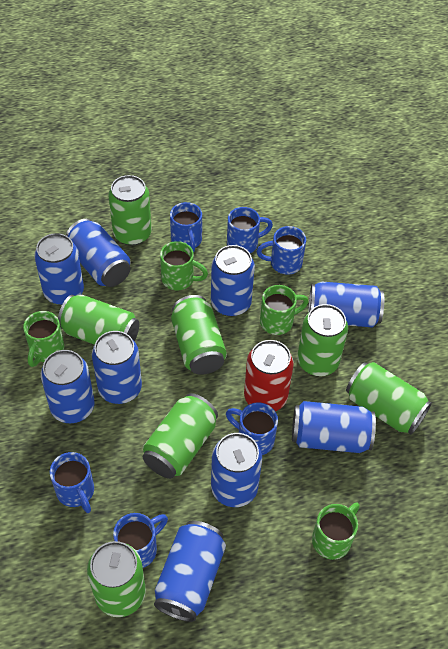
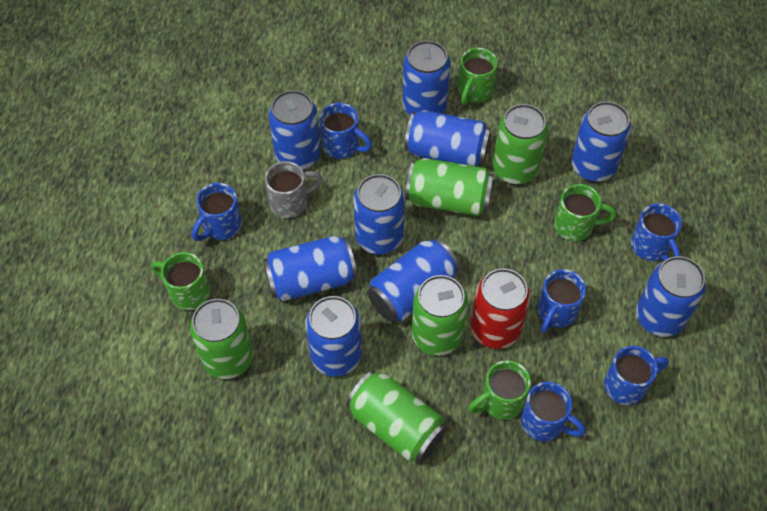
green can: [58,295,139,345] [87,541,146,617] [108,175,152,246] [142,393,218,479] [171,295,227,375] [297,304,348,376] [346,362,432,435] = 7 -> [190,299,253,379] [346,370,447,463] [405,158,493,216] [412,275,468,356] [493,104,548,184] = 5
grey mug: none = 0 -> [265,161,323,218] = 1

